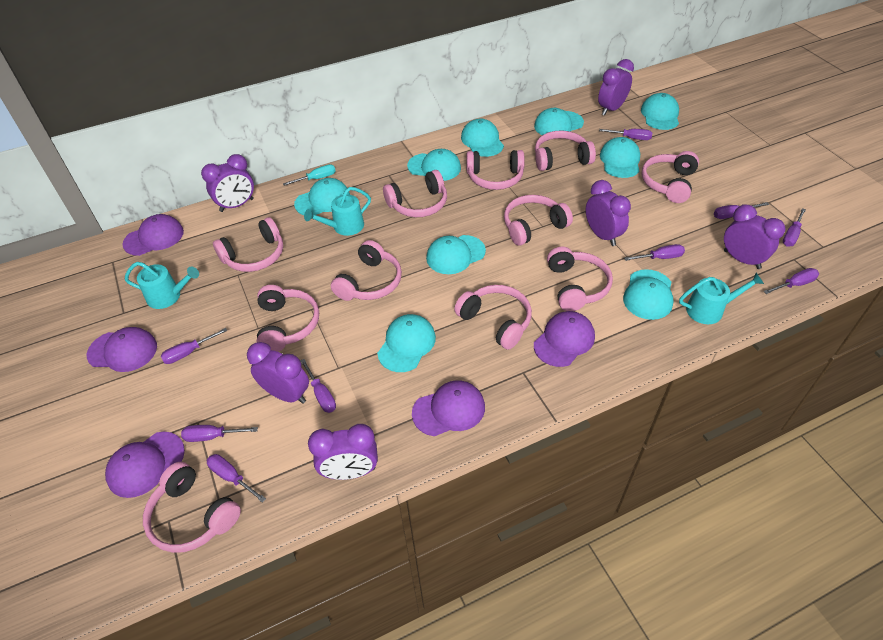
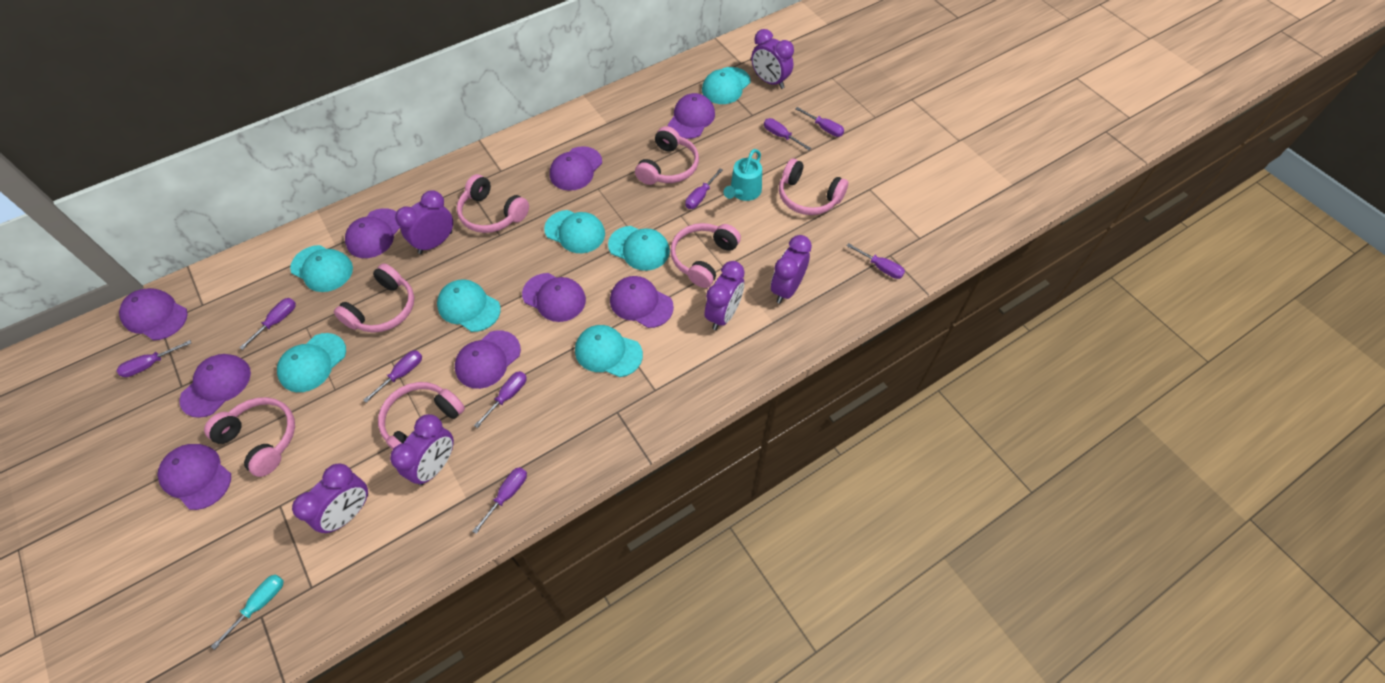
pink headphones: [143,462,241,553] [213,217,283,272] [257,285,319,352] [331,240,402,301] [383,170,447,217] [454,285,532,350] [466,150,525,190] [504,195,573,246] [535,130,596,171] [547,247,613,311] [641,151,699,203] = 11 -> [204,397,295,477] [334,263,414,332] [378,382,465,450] [457,174,529,233] [635,126,699,185] [670,223,741,288] [779,159,848,215] = 7
purple cap: [87,327,157,372] [105,432,185,498] [123,214,184,256] [412,380,485,436] [534,311,595,367] = 5 -> [119,288,188,340] [157,444,231,510] [179,354,251,418] [345,208,400,258] [455,330,521,389] [522,273,586,322] [550,146,602,191] [610,276,674,328] [668,93,715,139] = 9
turquoise cap: [294,178,350,215] [377,314,436,372] [407,149,461,181] [426,235,486,274] [461,119,504,157] [534,108,584,135] [600,137,640,178] [623,269,674,320] [641,93,679,130] = 9 -> [277,333,346,392] [290,245,353,292] [437,279,501,332] [544,210,605,253] [575,325,643,377] [608,226,670,271] [702,67,750,104] = 7
turquoise watering can: [125,262,199,309] [304,187,371,236] [679,273,764,324] = 3 -> [724,149,762,201] = 1

